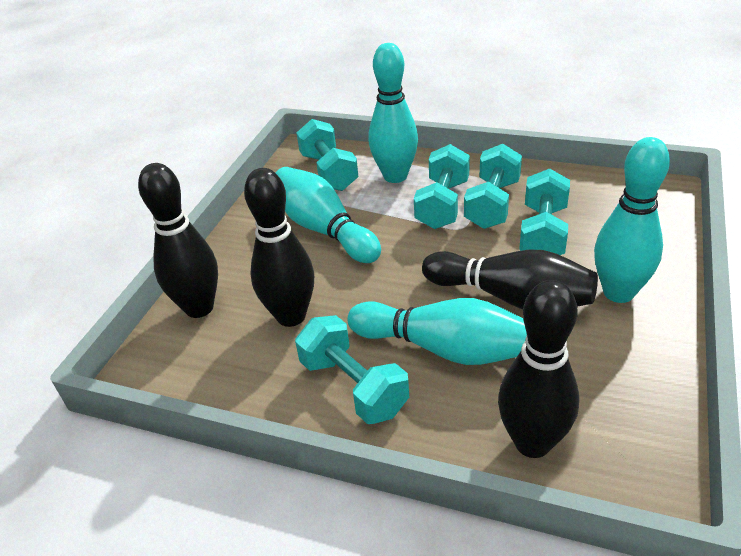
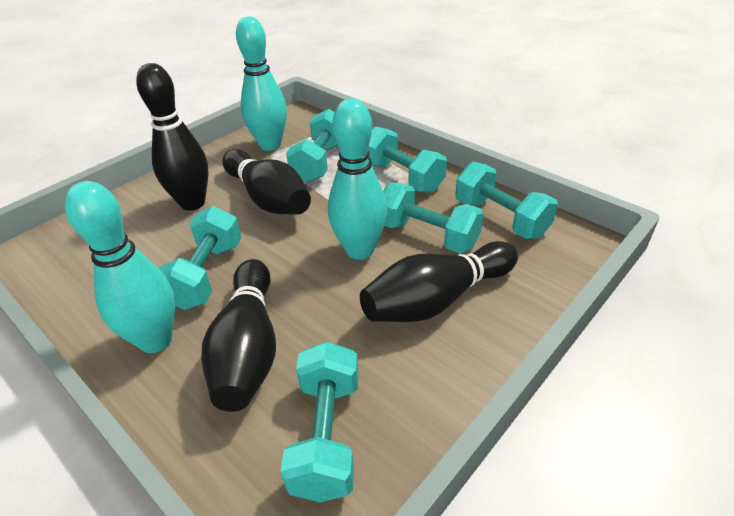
turquoise bowling pin: [276,167,381,263] [348,298,527,365] [369,43,418,183] [594,137,670,303] = 4 -> [65,181,175,353] [236,16,287,151] [328,99,387,260] = 3
turquoise dumbbell: [295,315,409,424] [296,119,359,191] [414,144,470,229] [464,144,522,229] [519,169,570,255] = 5 -> [159,206,242,310] [280,341,359,502] [286,109,338,183] [368,126,447,193] [383,183,484,253] [455,162,558,239] = 6

